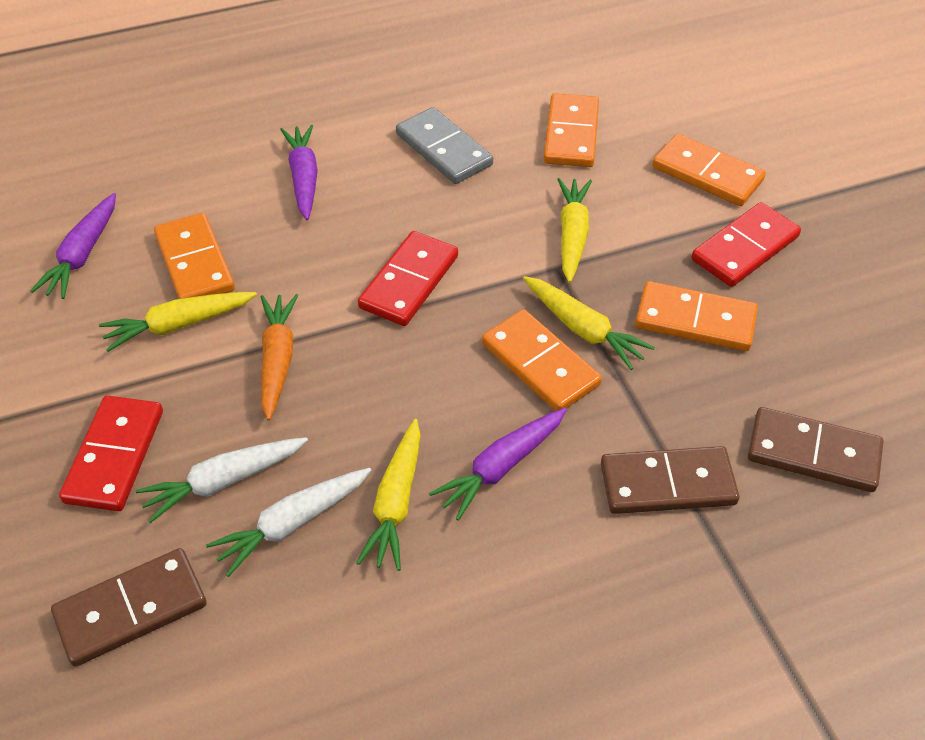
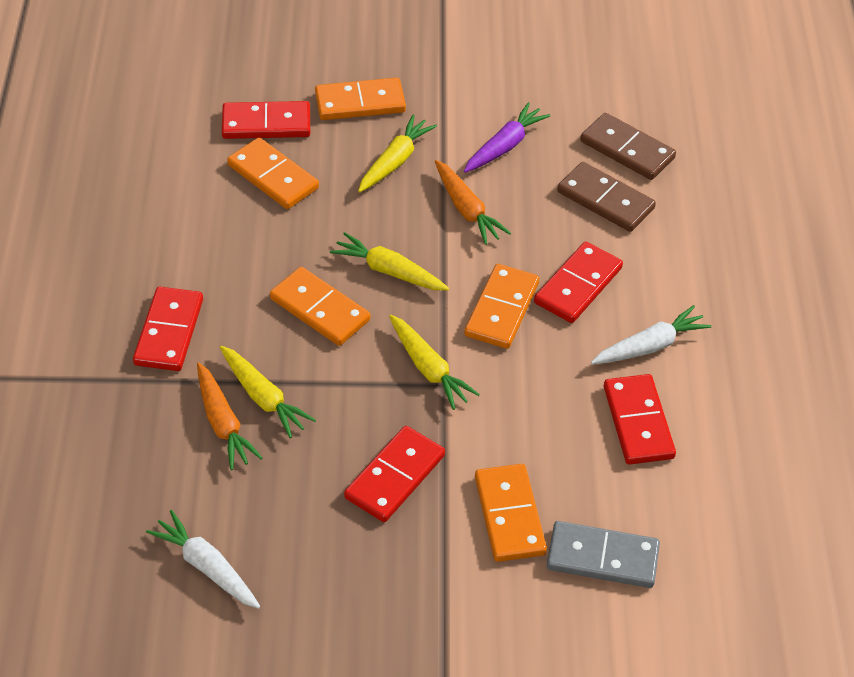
brown domino: [51,548,207,667] [601,446,739,514] [748,407,883,492] = 3 -> [557,162,656,232] [580,113,676,180] = 2
orange carrot: [261,294,299,421] = 1 -> [197,362,263,470] [435,160,511,245] = 2
purple carrot: [30,193,116,299] [280,125,318,220] [429,408,567,521] = 3 -> [464,102,551,173] = 1
red domino: [59,395,163,511] [358,231,458,326] [691,202,801,287] = 3 -> [133,287,203,371] [222,101,310,139] [344,426,445,522] [534,242,623,323] [604,374,676,465] = 5

